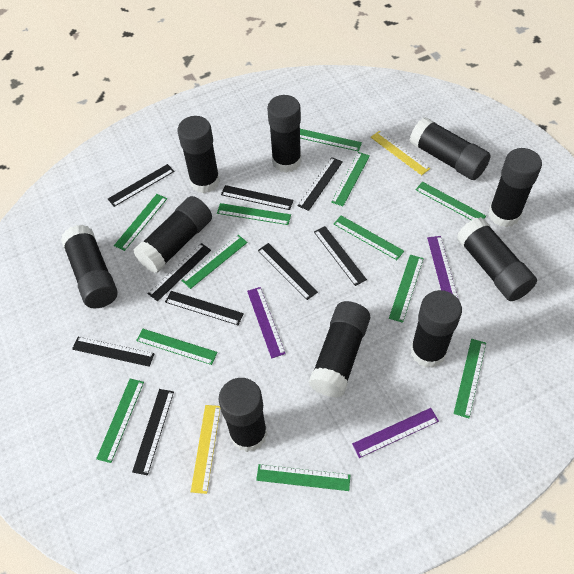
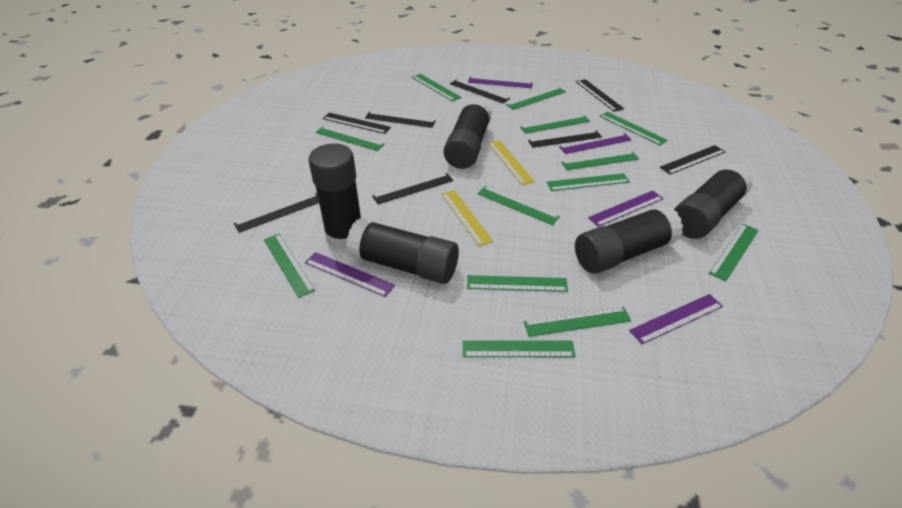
black glue stick: [61,225,118,308] [133,196,212,273] [178,116,220,193] [219,378,267,452] [267,95,301,173] [309,301,370,398] [410,117,491,180] [411,290,462,368] [457,217,537,301] [488,148,542,227] = 10 -> [309,144,361,250] [346,218,459,284] [444,98,492,169] [575,205,683,274] [674,164,753,239] = 5
black ruler: [72,337,155,367] [108,164,174,207] [132,389,174,475] [148,243,211,301] [165,291,244,325] [221,185,294,210] [258,243,318,300] [298,157,343,211] [314,226,367,286] = 9 -> [234,193,319,233] [323,113,391,134] [365,112,436,128] [372,173,453,204] [450,79,510,104] [528,130,602,148] [576,79,624,112] [660,145,726,174] = 8
green ruler: [96,379,144,463] [114,194,167,251] [136,329,218,365] [181,235,248,289] [217,203,291,225] [256,464,350,491] [300,129,362,152] [331,152,370,206] [334,216,404,260] [389,255,424,323] [415,182,486,220] [454,339,486,418] = 12 -> [264,234,315,298] [315,126,384,151] [412,74,462,101] [463,340,576,357] [467,275,568,292] [478,186,560,225] [506,87,566,110] [520,115,590,134] [524,307,631,337] [547,173,630,191] [561,151,639,170] [600,112,668,145] [709,224,759,281] = 13
purple ruler: [247,287,286,358] [352,408,439,458] [427,236,459,300] = 3 -> [305,252,395,297] [468,77,533,88] [559,133,632,154] [588,191,664,227] [629,294,723,344] = 5

